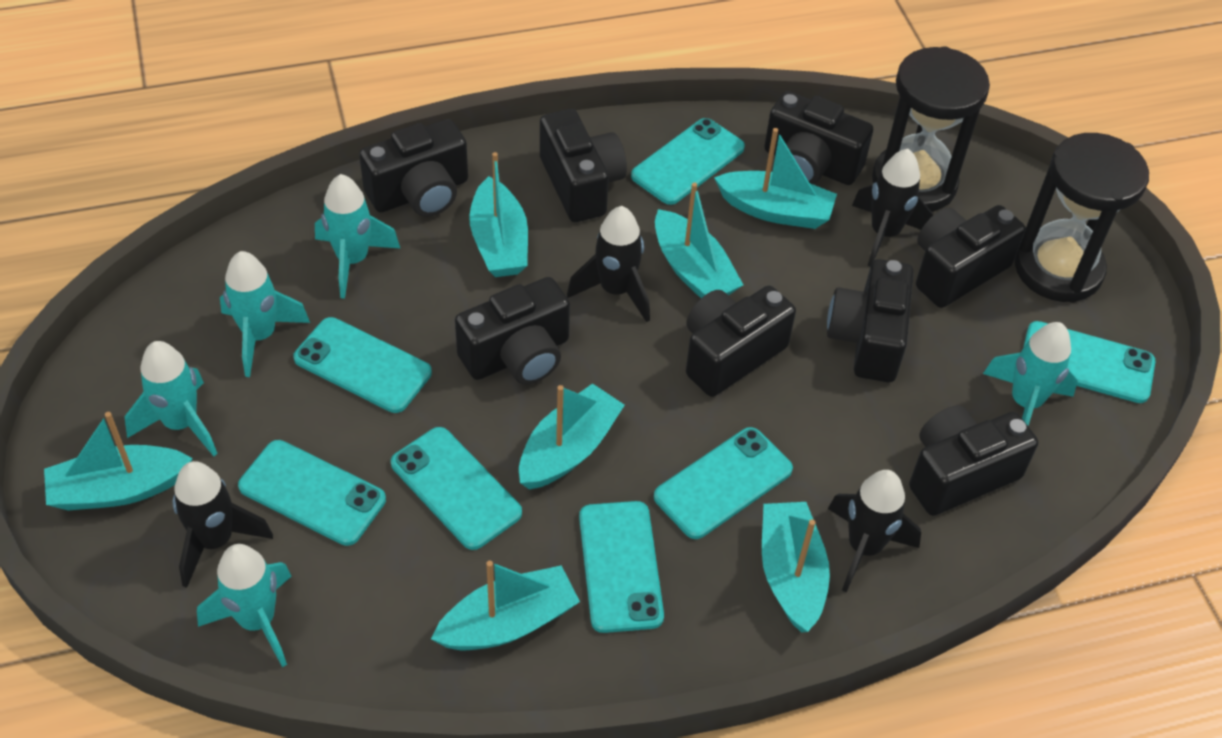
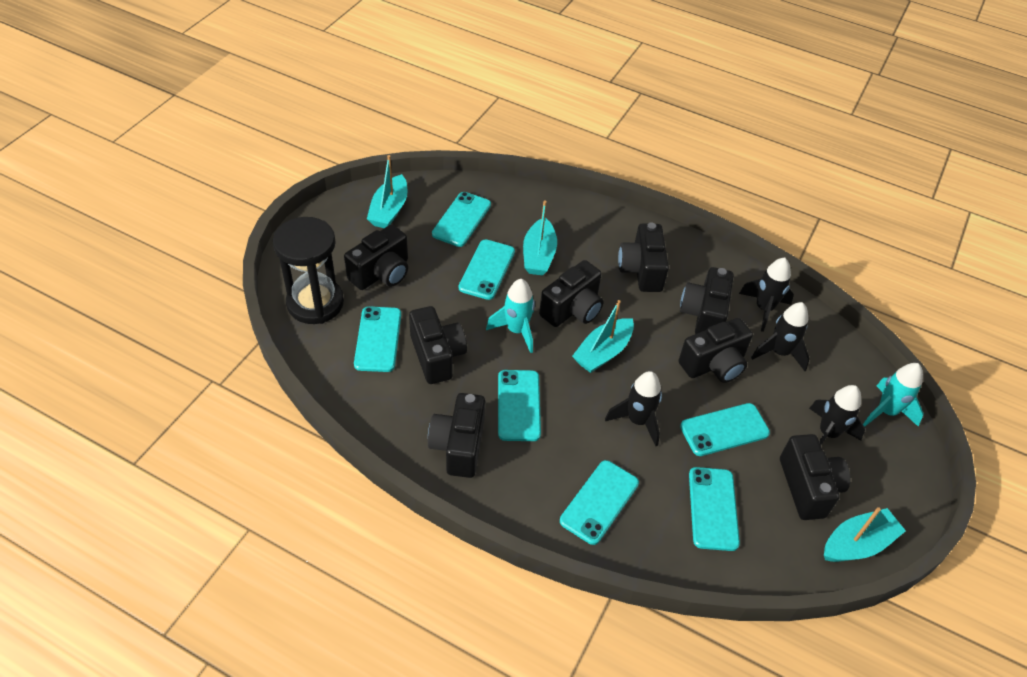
black hourglass: [872,46,990,212] [1014,133,1149,303] = 2 -> [273,217,344,324] = 1
turquoise boat: [44,412,193,511] [431,561,580,650] [469,152,528,277] [519,384,625,490] [655,182,743,298] [714,128,837,229] [762,502,830,633] = 7 -> [367,155,407,228] [523,200,557,276] [572,300,634,373] [824,507,906,562] = 4
turquoise rocket: [124,341,218,456] [197,544,292,667] [220,251,310,377] [315,174,401,299] [983,322,1078,426] = 5 -> [486,279,535,353] [863,363,924,426] = 2

